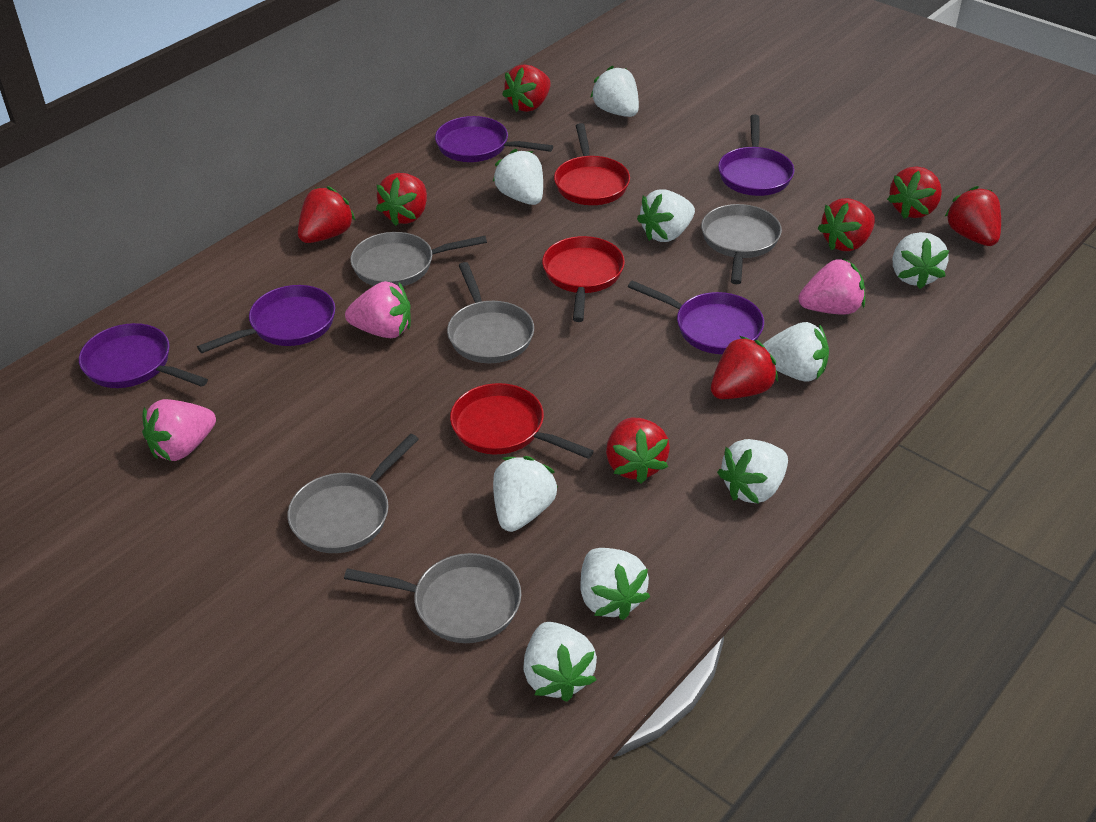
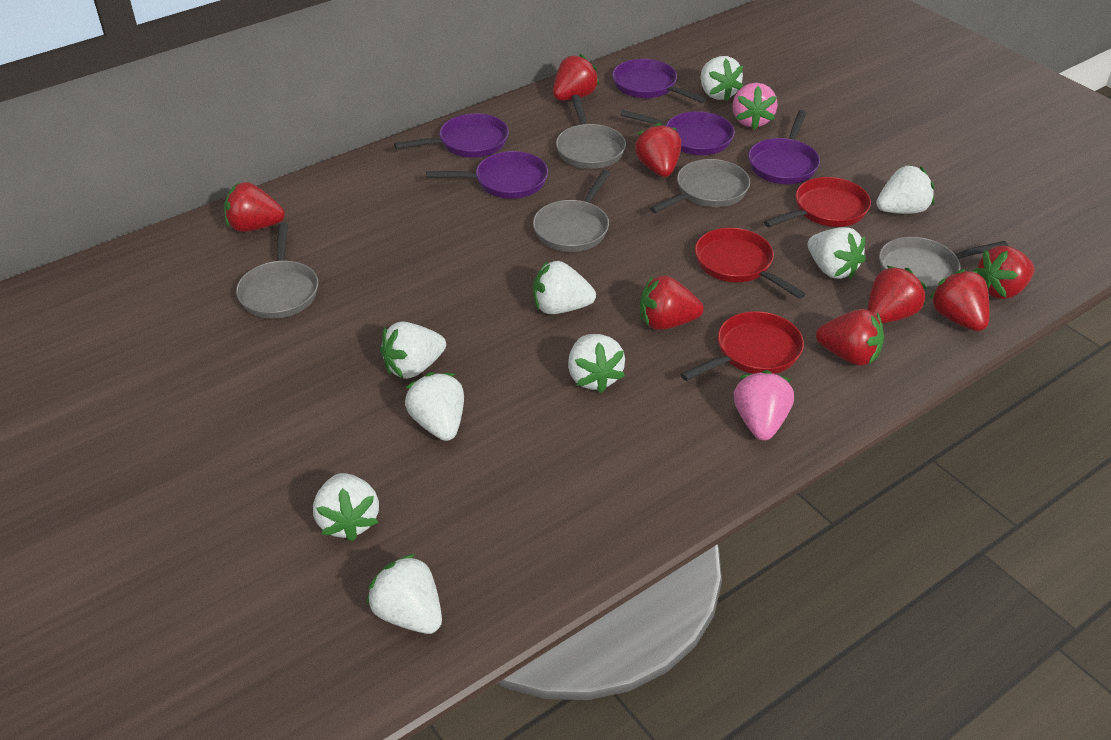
pink strawberry: [142,399,216,461] [345,281,411,338] [798,258,865,315] = 3 -> [732,83,778,130] [734,370,794,441] = 2

